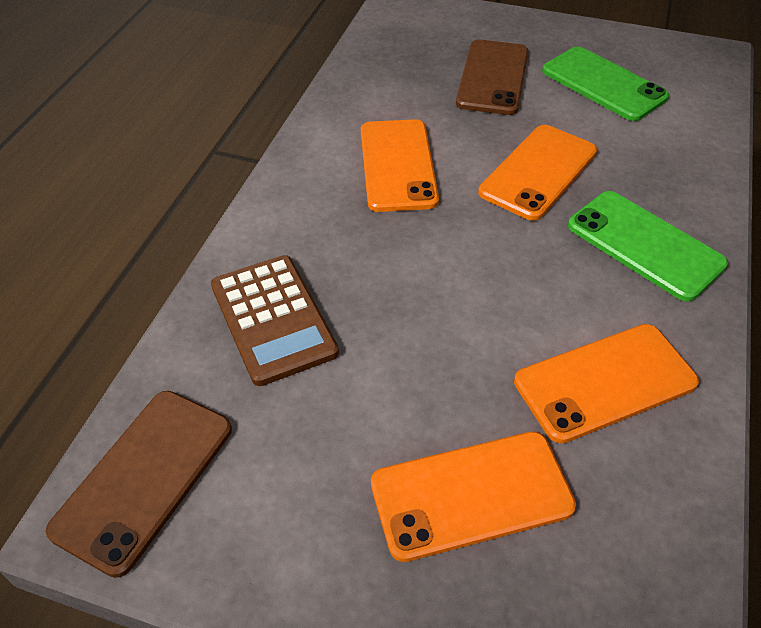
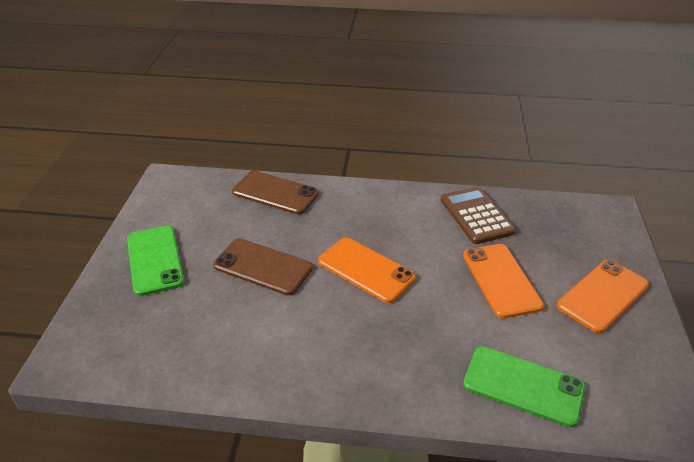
orange phone: [361,119,439,212] [371,432,576,562] [478,125,597,221] [514,324,699,443] = 4 -> [318,237,416,303] [463,244,544,318] [557,260,649,333] = 3

